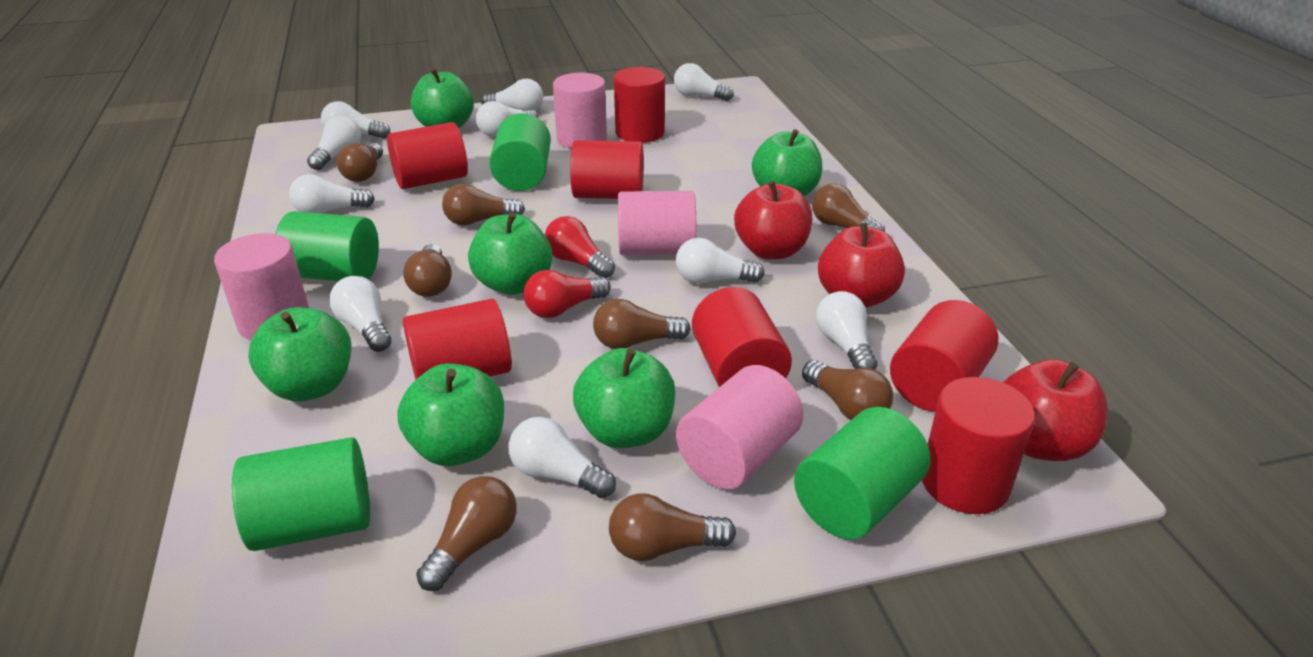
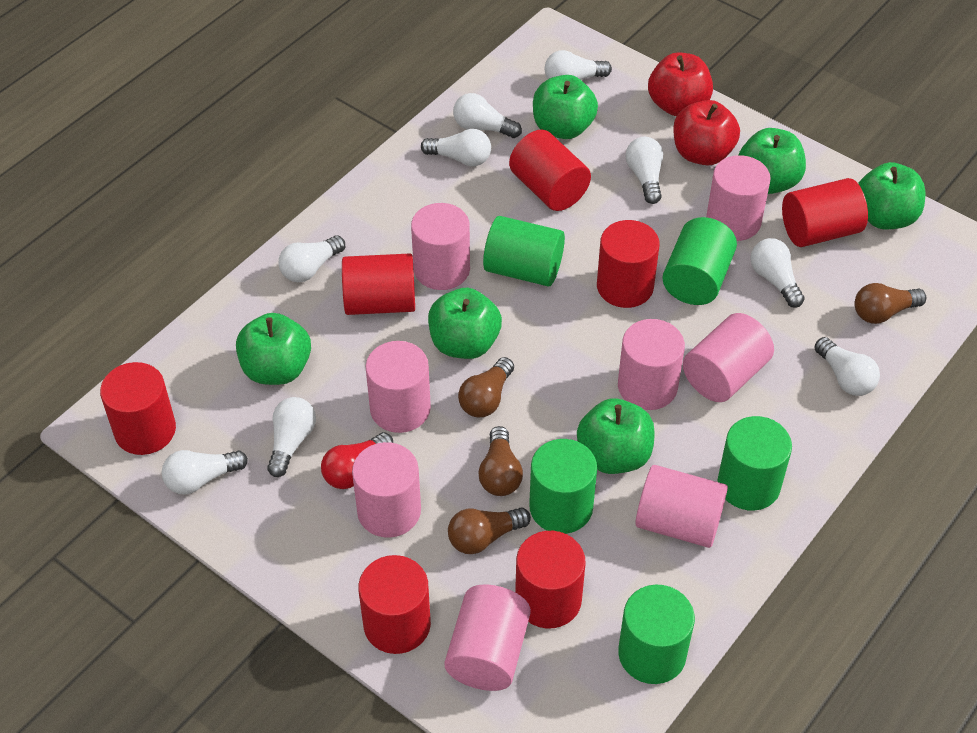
brown light bulb: [337,143,383,182] [403,244,452,297] [416,476,517,591] [442,184,525,226] [593,299,691,349] [609,493,736,561] [802,360,893,420] [812,183,885,232] = 8 -> [448,507,531,554] [458,357,514,417] [478,426,523,496] [854,283,926,324] = 4
green cylinder: [232,437,370,551] [276,211,379,281] [489,113,551,191] [794,407,931,539] = 4 -> [483,216,565,287] [529,439,597,534] [618,585,695,684] [662,217,737,305] [718,416,792,511] = 5
pink cylinder: [214,233,309,340] [553,73,607,149] [618,191,696,255] [676,365,804,490] = 4 -> [352,442,421,538] [366,341,431,433] [411,203,470,290] [444,585,531,691] [618,319,685,410] [635,465,728,548] [683,313,774,402] [706,155,771,241] = 8
red apple: [734,181,813,259] [818,223,905,308] [1003,359,1108,461] = 3 -> [648,52,713,116] [673,100,740,165] = 2
red light bulb: [523,270,611,318] [545,216,615,278] = 2 -> [321,432,393,489] = 1
white light bulb: [289,174,375,213] [307,116,361,170] [321,101,390,139] [329,276,391,352] [476,101,538,137] [481,79,544,111] [508,417,616,498] [674,63,734,101] [676,238,765,284] [816,291,877,370] = 10 -> [162,450,248,495] [267,397,316,477] [279,236,345,282] [421,129,491,166] [453,93,522,138] [545,50,612,80] [626,137,663,204] [750,238,805,308] [814,337,880,396] = 9

